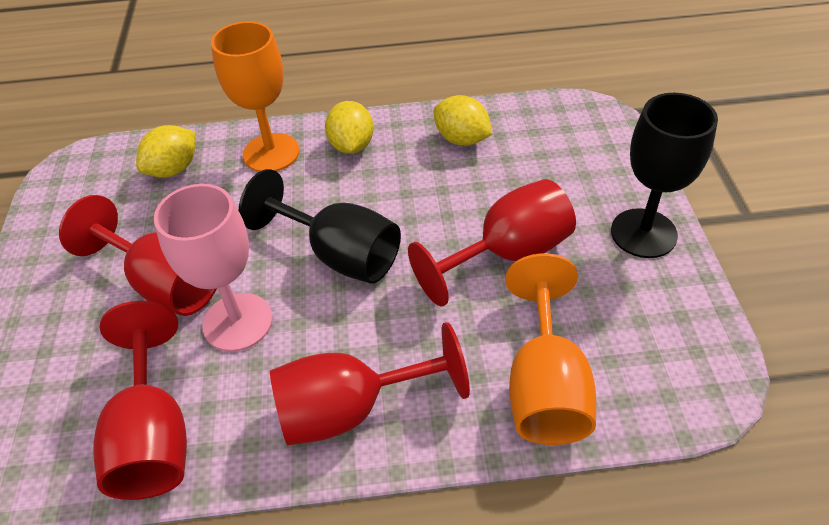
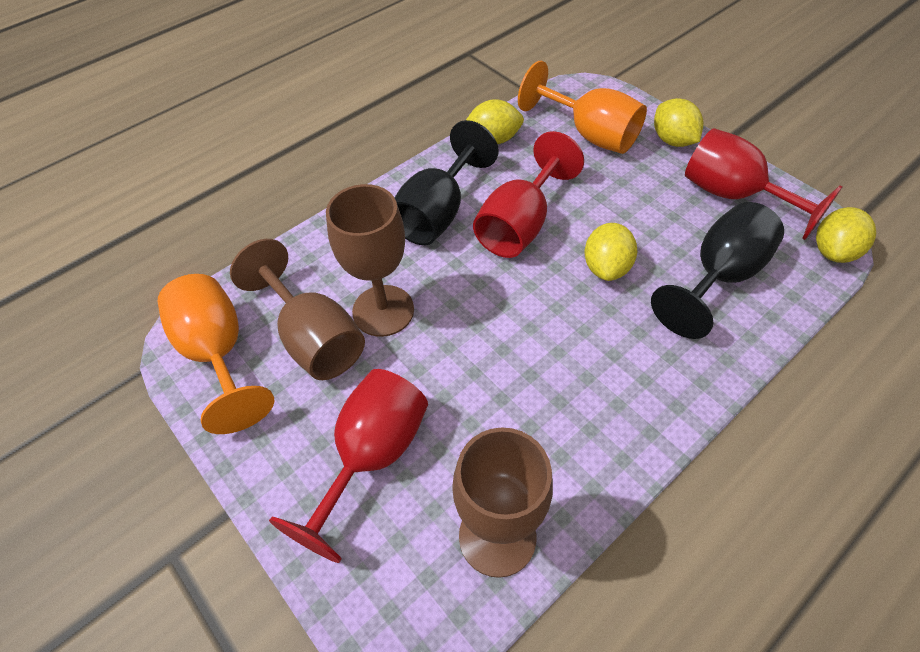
brown goblet: none = 0 -> [230,239,365,380] [326,184,414,337] [452,427,553,578] = 3
pink goblet: [154,184,273,352] = 1 -> none = 0
red goblet: [59,195,217,316] [93,301,187,500] [270,322,470,445] [408,179,576,306] = 4 -> [269,369,428,563] [473,131,584,258] [685,128,843,240] = 3
yellow lemon: [136,125,195,178] [325,101,374,154] [433,95,492,146] = 3 -> [466,99,524,144] [584,223,637,281] [654,98,703,147] [816,207,876,263] = 4

